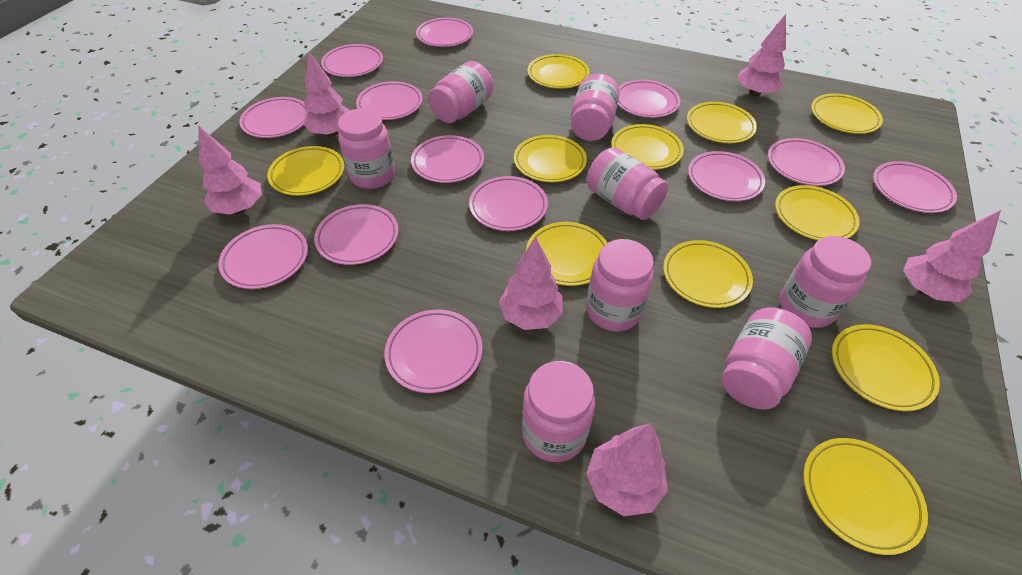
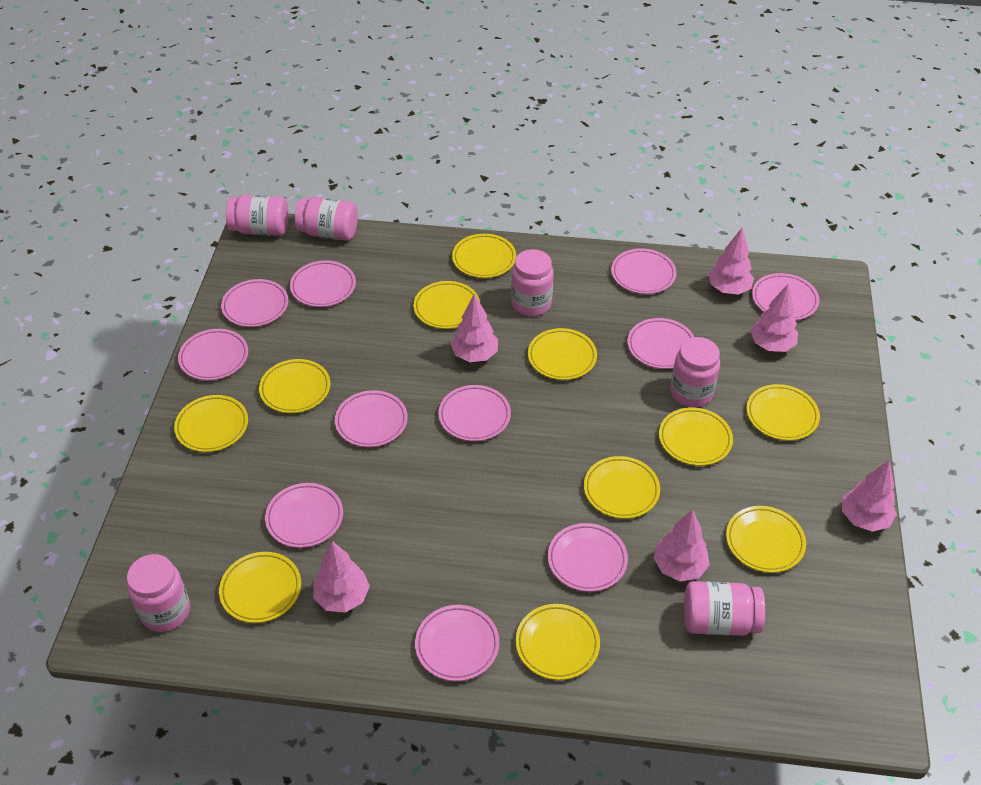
pink jar: [338,108,395,189] [428,61,493,123] [522,361,595,462] [571,74,620,141] [586,239,654,331] [587,147,668,220] [722,308,812,410] [780,236,871,328] = 8 -> [127,554,190,632] [226,195,288,236] [295,197,358,241] [511,249,554,316] [670,337,720,408] [684,581,765,636] = 6
pink plate: [218,224,308,289] [239,97,309,138] [314,204,399,265] [321,44,383,77] [356,81,423,120] [384,310,482,393] [411,135,484,183] [416,18,473,47] [469,176,548,231] [618,79,681,118] [688,151,765,201] [768,138,845,186] [873,161,957,213] = 13 -> [178,329,248,380] [221,279,288,327] [265,483,343,548] [290,261,356,307] [335,390,408,447] [415,605,499,681] [438,385,511,441] [548,523,628,592] [611,249,676,294] [627,318,694,369] [752,273,819,320] = 11

